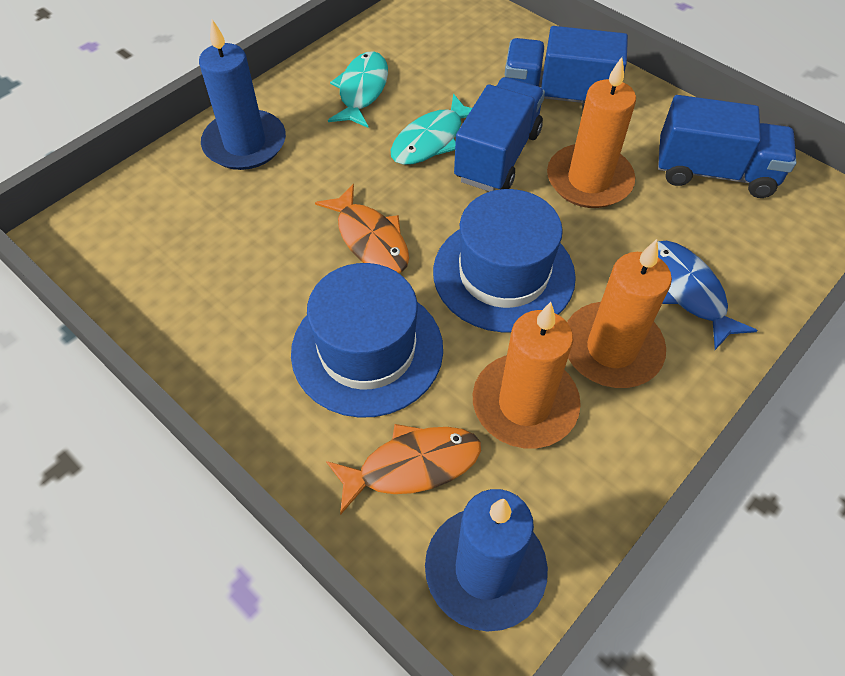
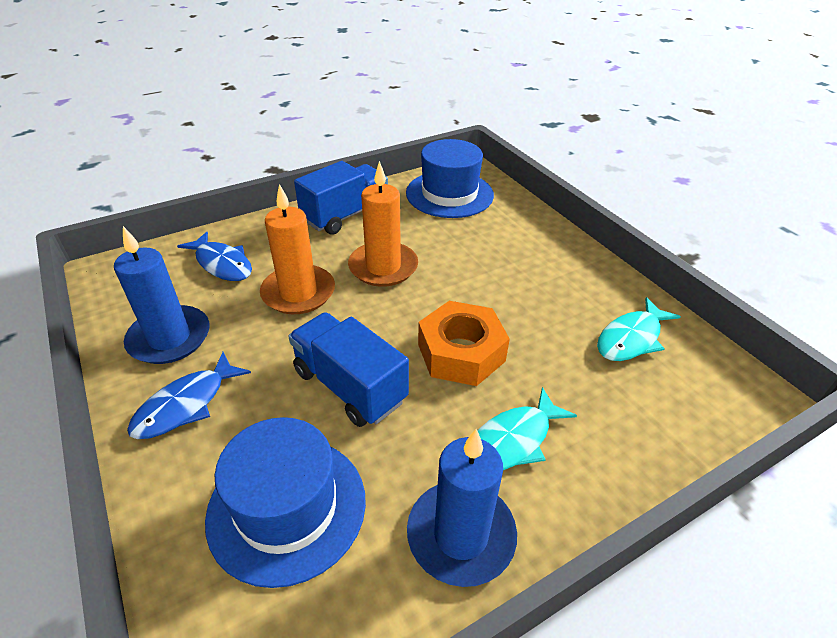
blue fish: [658,241,758,350] = 1 -> [127,352,251,439] [177,232,252,281] = 2
blue truck: [454,77,545,192] [505,26,628,109] [658,95,796,198] = 3 -> [288,312,409,427] [294,161,388,235] = 2
orange candle: [473,302,581,449] [547,57,636,208] [567,239,672,388] = 3 -> [260,184,335,314] [348,161,418,287] = 2
orange fish: [315,184,409,273] [326,424,481,515] = 2 -> none = 0
orange nut: none = 0 -> [418,301,510,386] = 1

